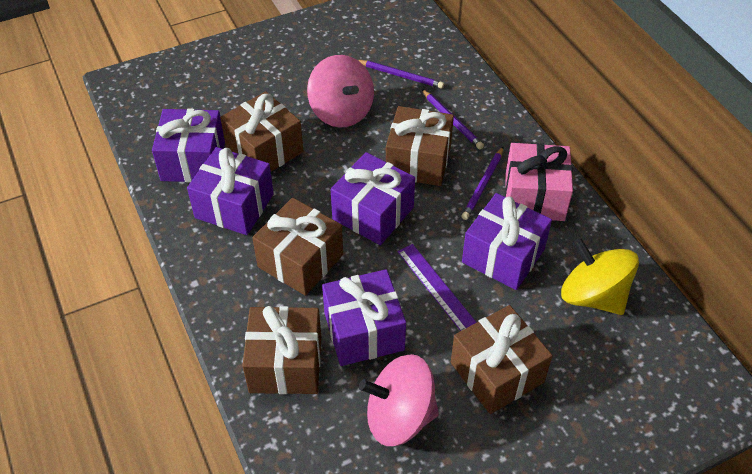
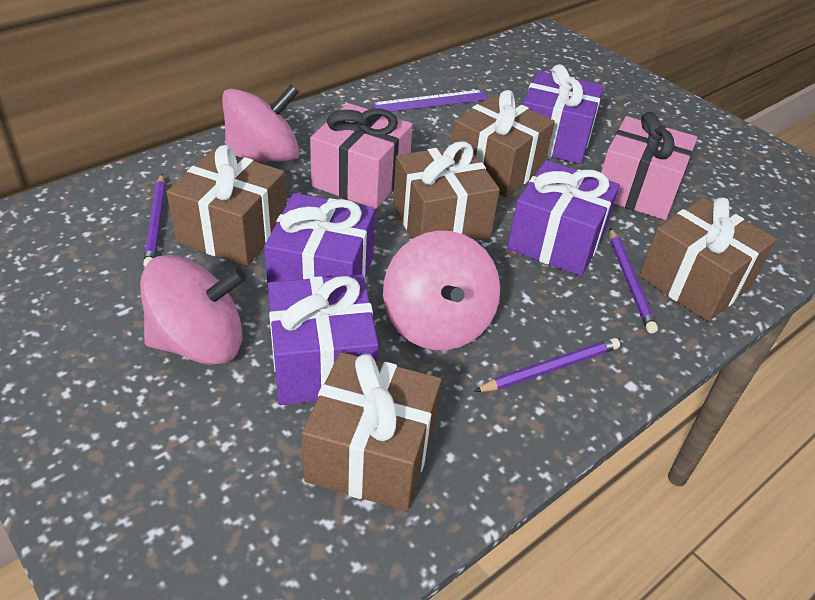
pink gift: [505,143,573,221] = 1 -> [310,103,413,209] [601,112,697,220] = 2
pink spinning top: [307,55,374,128] [359,354,439,446] = 2 -> [140,255,246,365] [222,85,300,162] [383,230,500,350] = 3
purple gift: [152,109,225,182] [187,147,274,235] [322,269,406,366] [331,152,415,245] [462,193,552,290] = 5 -> [264,193,375,296] [268,275,379,405] [507,160,620,276] [522,64,604,164] = 4
yellow spinning top: [561,238,639,315] = 1 -> none = 0

